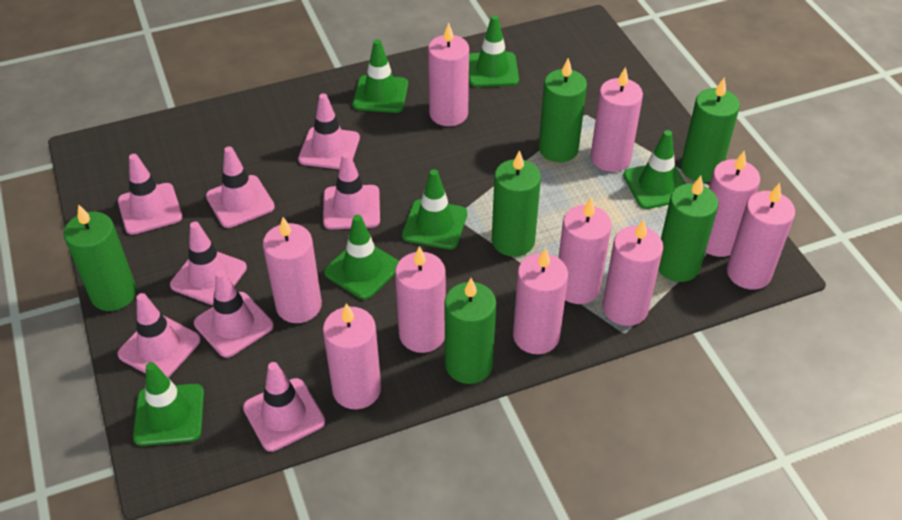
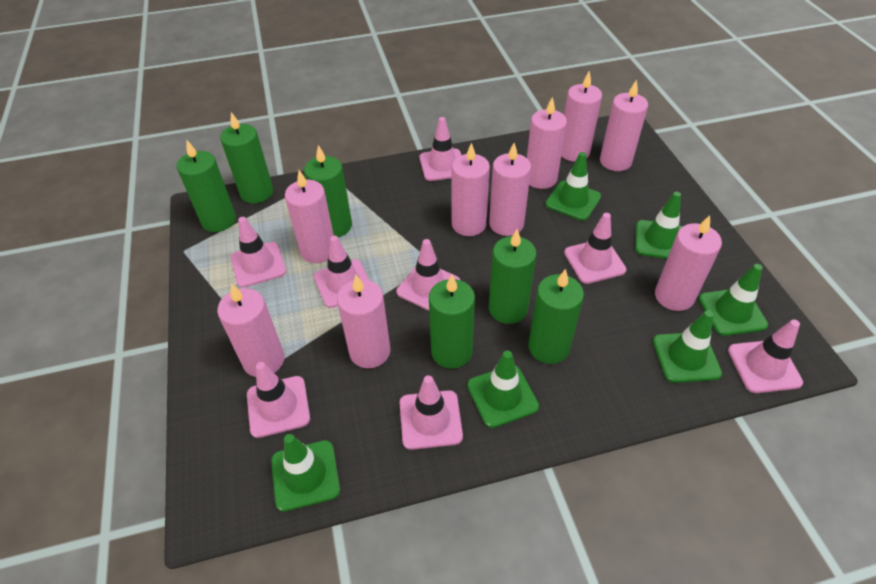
pink candle: [263,217,322,323] [323,303,381,409] [395,246,446,353] [428,23,469,126] [513,248,568,354] [559,198,612,304] [591,67,643,172] [603,219,663,326] [706,151,760,257] [727,183,795,290] = 10 -> [217,284,284,377] [285,170,334,263] [337,275,390,368] [452,143,490,236] [489,143,531,236] [527,97,567,189] [561,71,602,161] [600,80,648,171] [655,215,722,311] = 9

